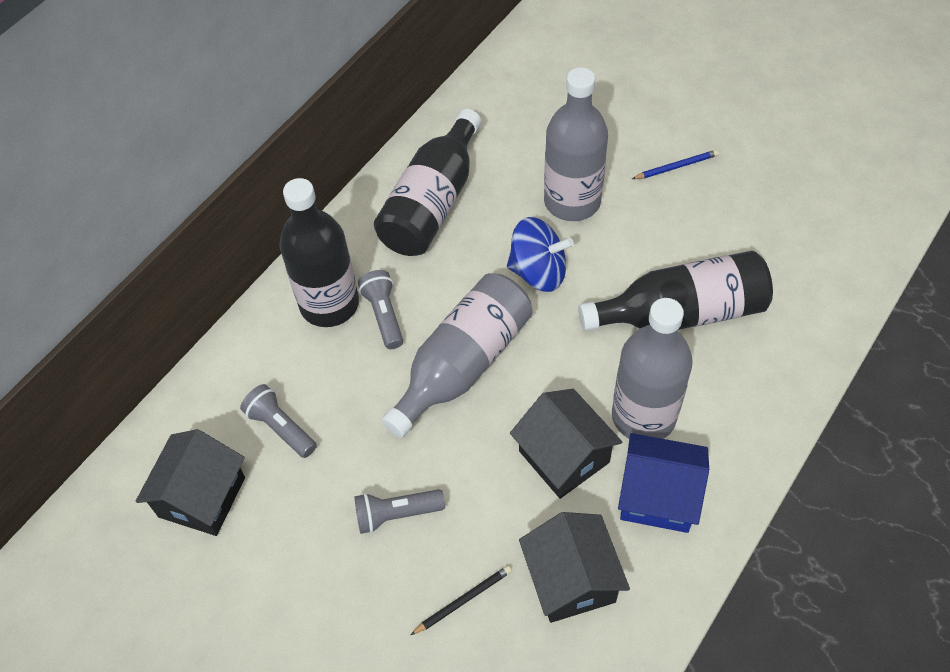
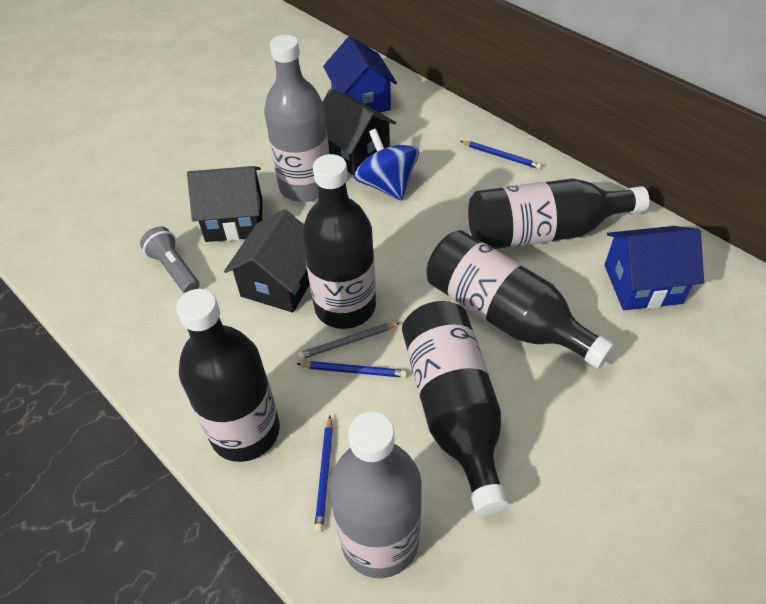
black bottle: [280,178,359,327] [374,109,481,256] [578,251,773,331] = 3 -> [176,289,280,462] [302,154,376,329] [402,301,509,515] [426,230,615,369] [468,179,649,249] = 5
black pencil: [411,565,512,635] = 1 -> none = 0
blue house: [618,433,709,533] = 1 -> [323,36,397,112] [604,226,704,310] = 2
blue pencil: [632,150,719,179] = 1 -> [297,361,407,378] [314,416,333,532] [460,141,542,169] = 3
grey bottle: [381,273,532,438] [544,67,608,221] [612,298,693,439] = 3 -> [264,35,329,202] [329,412,422,578] = 2
grey flashlight: [240,384,317,458] [354,489,445,534] [358,270,403,349] = 3 -> [140,226,200,293] = 1
grey pencil: none = 0 -> [297,322,400,360] = 1

